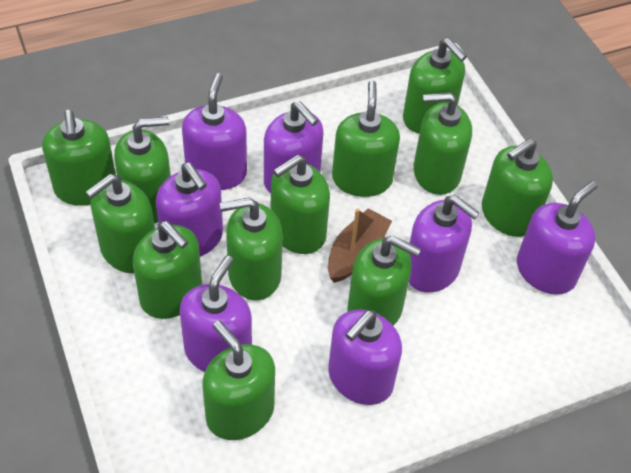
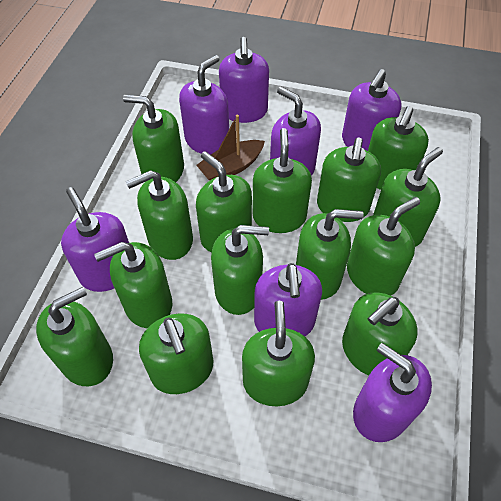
green soap dispenser: [42,110,116,206] [86,174,155,273] [114,117,171,223] [133,221,202,319] [202,320,275,440] [220,197,283,300] [271,155,330,254] [332,80,400,197] [347,235,421,326] [403,38,467,134] [414,92,472,195] [482,138,553,237] = 12 -> [36,287,113,386] [94,242,172,328] [123,95,184,182] [126,170,193,260] [139,313,213,394] [196,151,252,253] [211,225,269,315] [242,301,315,406] [253,128,312,233] [296,209,364,300] [317,137,381,222] [342,293,418,375] [347,197,420,296] [368,106,429,190] [373,147,443,247] = 15

